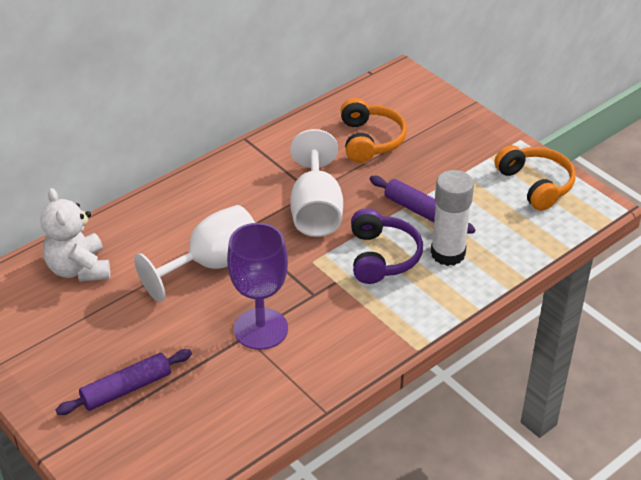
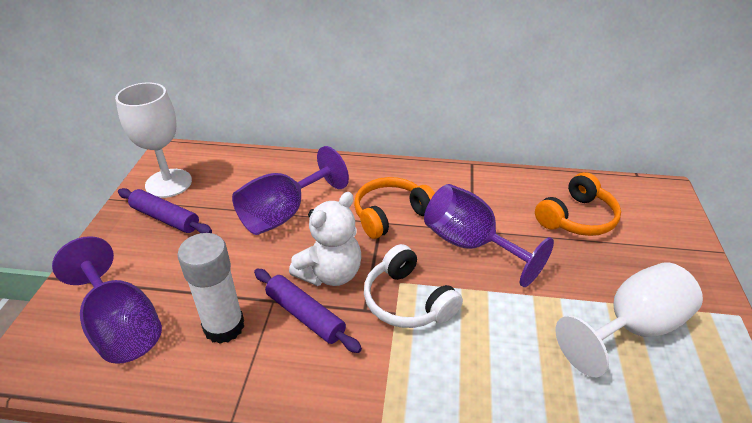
purple goblet: [227,223,288,350] = 1 -> [52,236,162,364] [232,146,349,235] [424,184,554,287] = 3
purple headphones: [351,208,423,284] = 1 -> none = 0
white headphones: none = 0 -> [364,244,463,328] = 1

